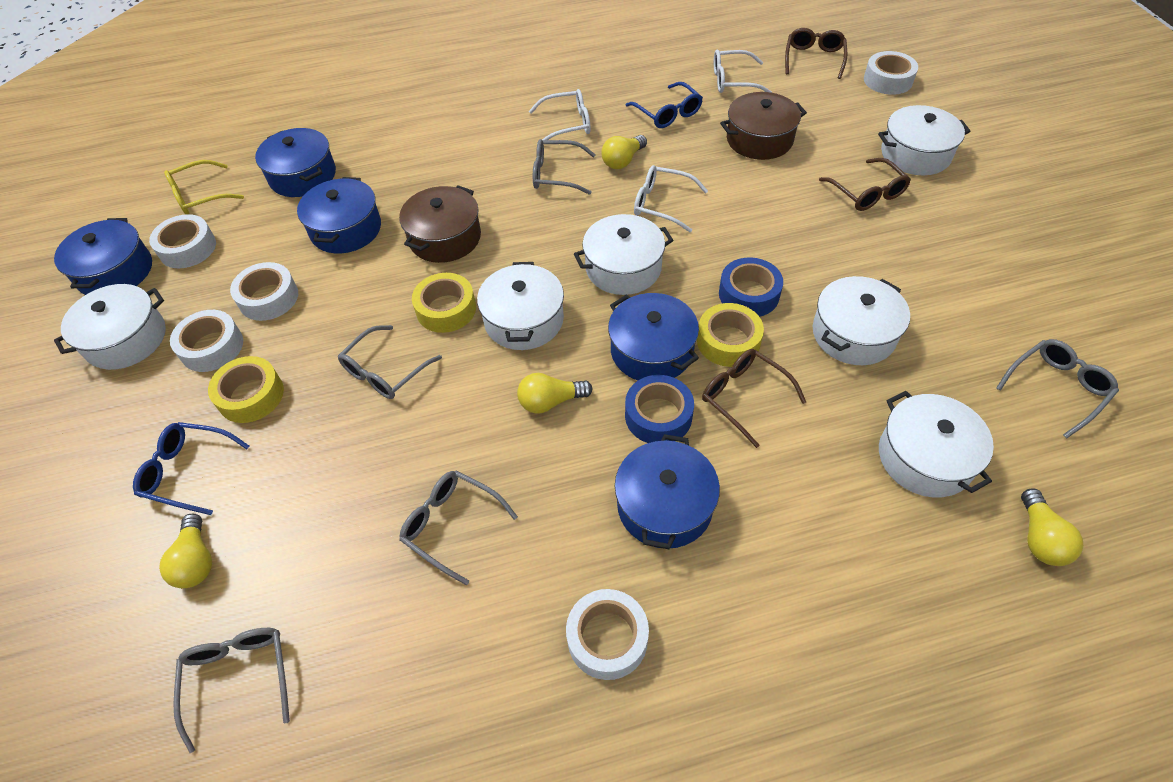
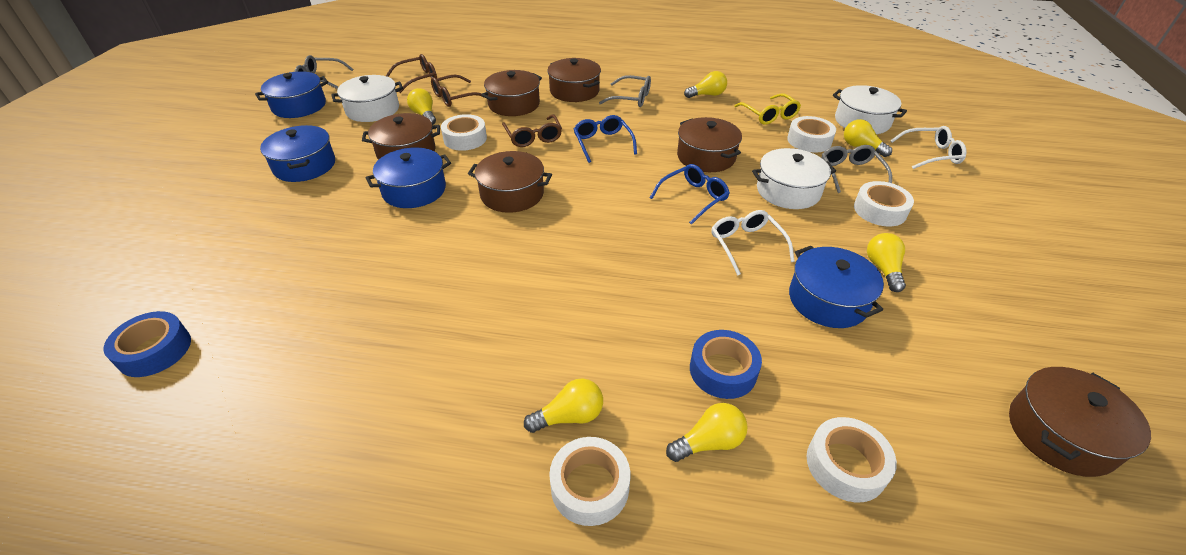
blue pot: [54,218,152,295] [255,128,336,197] [297,177,381,253] [608,293,699,380] [615,434,720,549] = 5 -> [255,71,328,118] [260,125,335,182] [366,147,451,208] [789,246,884,328] = 4
brown pot: [399,185,481,263] [720,92,807,160] = 2 -> [362,113,440,160] [468,151,552,213] [481,70,542,116] [547,58,601,102] [677,117,742,172] [1009,367,1151,477] = 6
grey glasses: [173,628,290,753] [338,325,442,399] [399,470,518,586] [533,139,596,195] [996,339,1119,438] = 5 -> [295,55,353,89] [599,75,651,107] [821,145,892,193] = 3
white glasses: [529,89,591,140] [634,165,708,232] [714,50,772,93] = 3 -> [711,210,795,276] [890,126,967,169] = 2
white pot: [54,284,166,370] [477,262,564,350] [574,214,673,295] [813,276,910,365] [878,105,971,175] [879,391,994,497] = 6 -> [331,75,403,122] [752,148,836,209] [833,85,907,134] = 3
yellow light bulb: [159,514,212,588] [517,373,593,414] [601,135,647,169] [1021,489,1083,566] = 4 -> [407,88,436,125] [524,378,603,433] [666,403,748,462] [684,71,727,98] [844,119,892,157] [867,233,906,292] = 6
yellow tape: [208,356,284,423] [412,273,476,333] [697,303,764,367] = 3 -> none = 0

